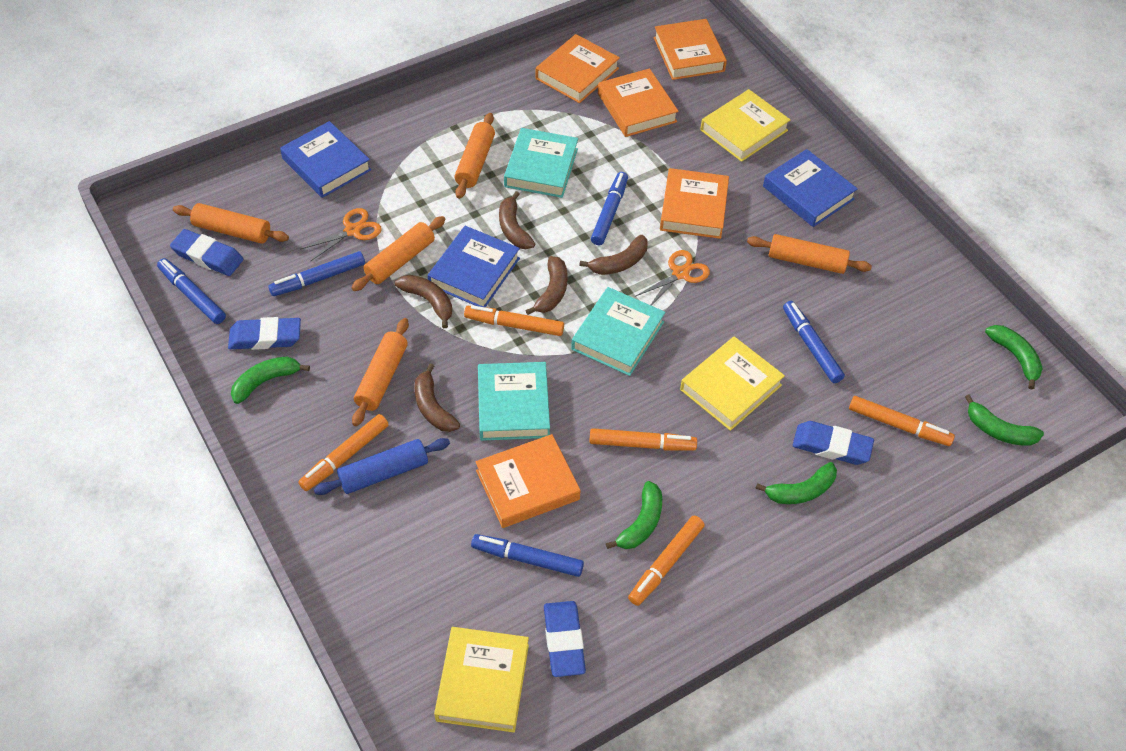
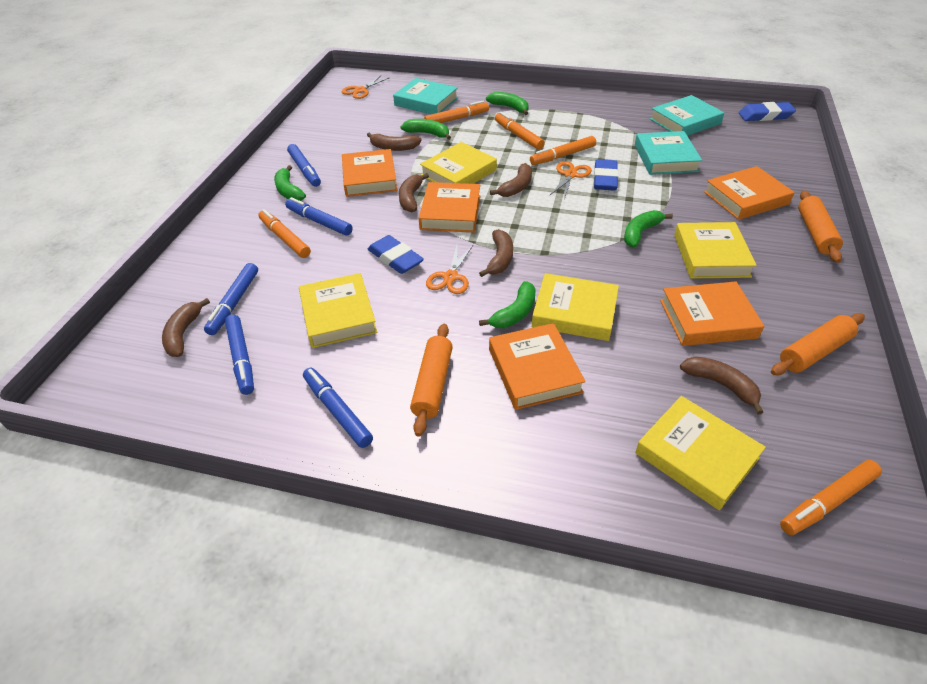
blue book: [280,121,371,198] [428,226,520,307] [763,149,858,227] = 3 -> none = 0
blue eraser: [170,229,243,276] [228,317,301,350] [544,601,586,677] [793,421,874,465] = 4 -> [368,235,424,274] [594,159,619,191] [739,102,796,121] = 3
blue rolling pin: [314,438,450,495] = 1 -> none = 0
brown banana: [395,275,452,328] [414,364,460,432] [499,191,535,249] [525,256,567,315] [579,235,648,275] = 5 -> [162,298,210,357] [367,133,421,151] [399,173,429,212] [479,229,513,277] [490,163,532,197] [680,357,763,414] = 6
orange rolling pin: [173,203,289,244] [351,216,445,291] [352,318,409,426] [455,113,495,199] [747,234,872,274] = 5 -> [410,324,453,437] [771,313,865,375] [798,191,843,263] = 3
orange scissors: [300,208,382,262] [635,250,710,305] = 2 -> [342,76,390,99] [426,245,473,294] [549,161,592,199] = 3
yellow book: [434,627,529,732] [680,336,785,431] [700,89,790,162] = 3 -> [299,273,377,348] [420,142,497,184] [532,273,619,341] [635,396,766,510] [674,222,757,279] = 5

